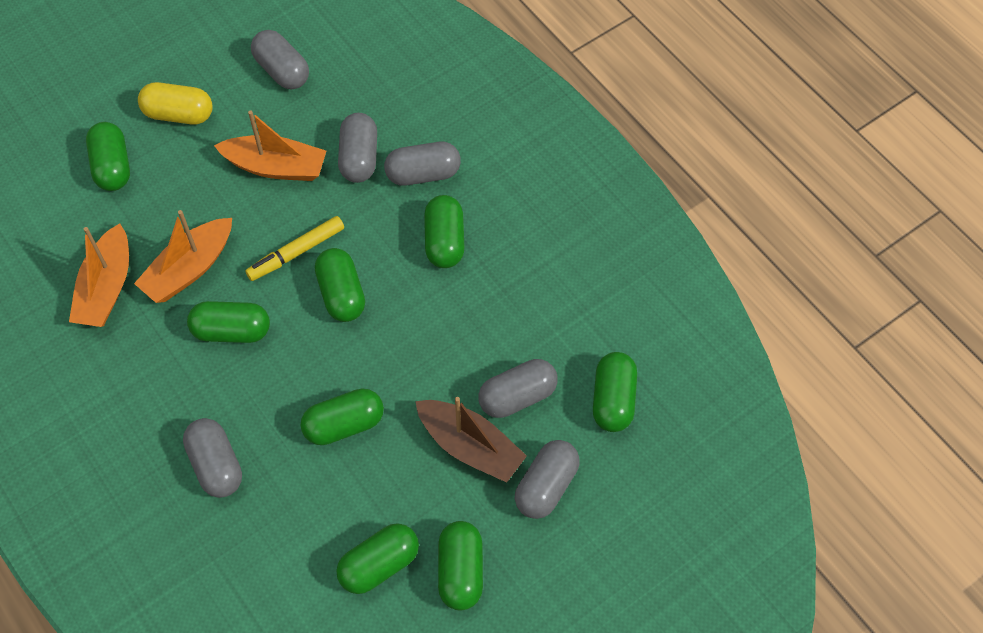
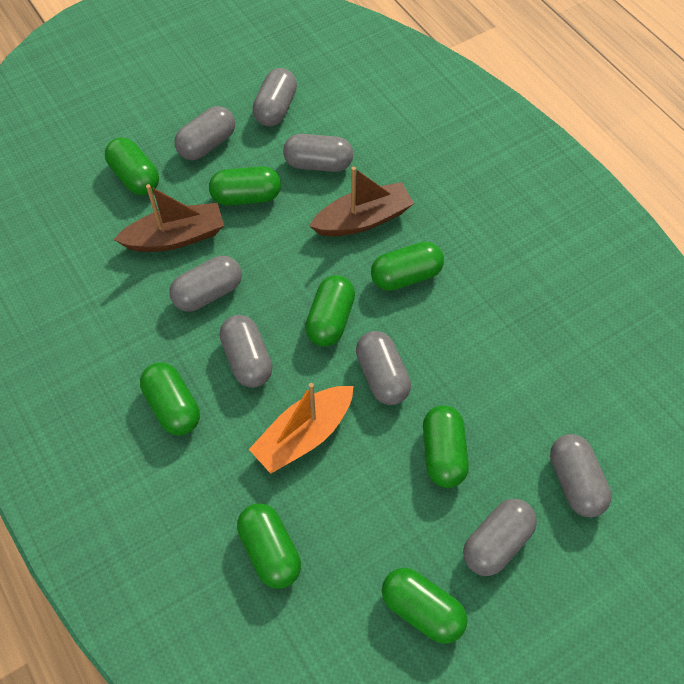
brown boat: [415,397,527,483] = 1 -> [114,184,224,252] [309,167,414,236] = 2
grey capsule: [183,418,242,498] [251,30,309,89] [338,113,377,183] [384,142,461,186] [478,359,558,418] [515,440,580,519] = 6 -> [169,256,242,312] [174,106,235,160] [220,315,273,388] [252,68,297,126] [283,134,353,172] [356,331,411,405] [463,499,537,576] [550,434,612,517] = 8
orange boat: [69,223,129,327] [134,210,232,303] [214,110,326,181] = 3 -> [249,383,353,474] = 1
yellow capsule: [138,82,213,125] = 1 -> none = 0
yellow marker: [245,216,344,281] = 1 -> none = 0

